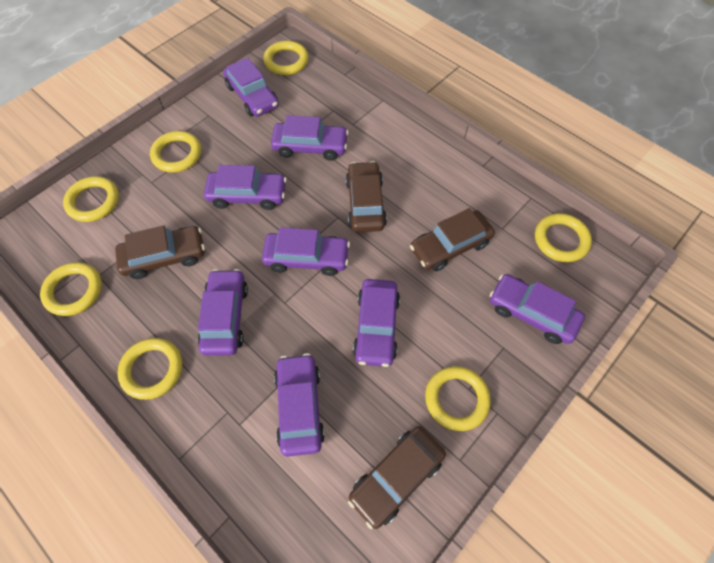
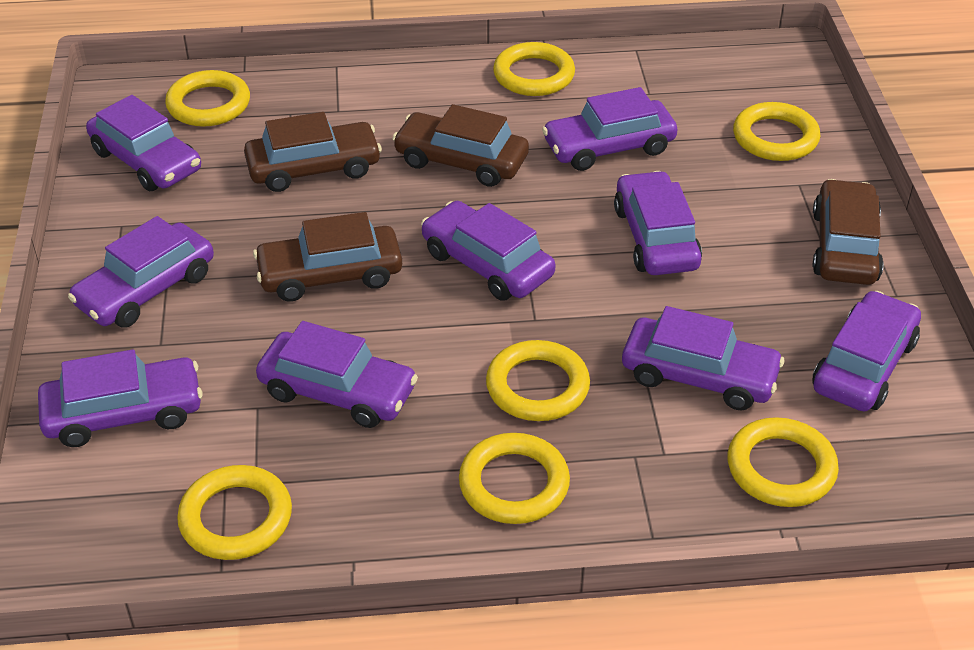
purple car: [198,269,248,356] [204,165,287,210] [223,57,279,117] [262,227,350,276] [271,115,349,161] [274,353,325,457] [353,279,400,367] [490,274,585,344] = 8 -> [38,349,203,447] [68,216,214,328] [86,95,201,192] [256,321,418,428] [421,201,556,301] [542,87,678,171] [614,171,702,275] [622,306,784,411] [812,291,921,411] = 9

